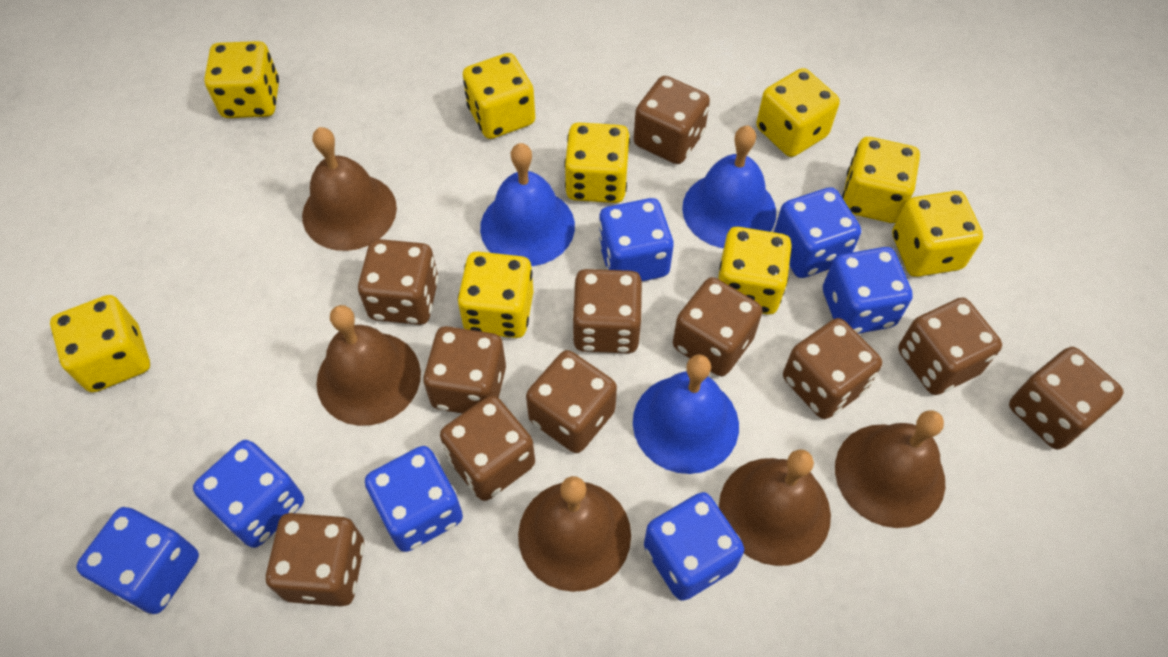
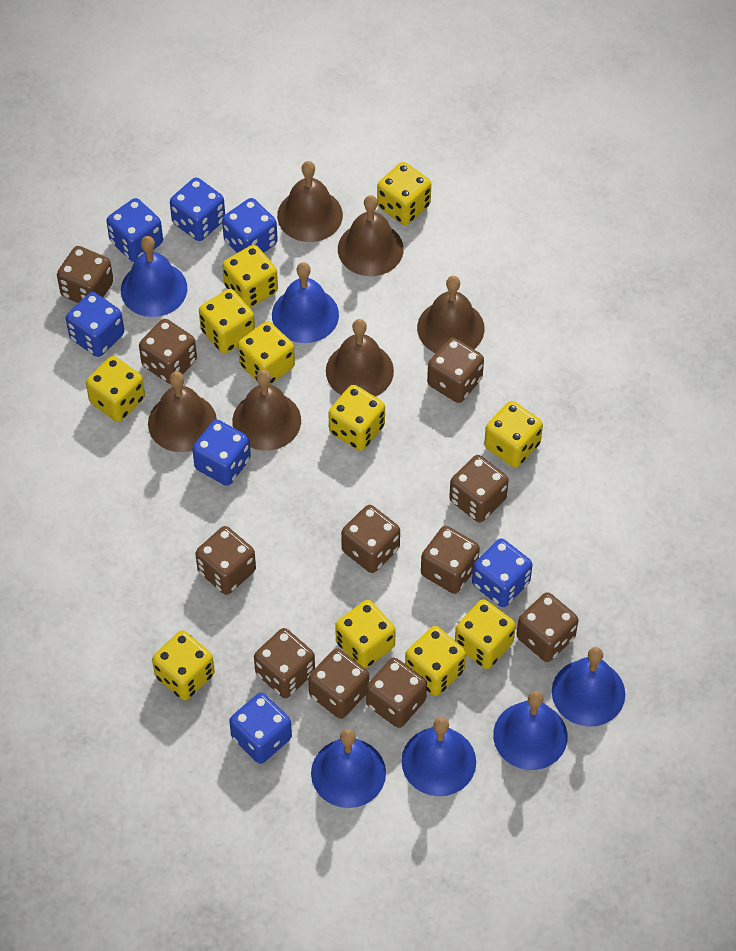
blue bell: [480,143,575,266] [633,354,739,474] [682,126,776,248] = 3 -> [121,236,187,317] [272,262,339,343] [311,729,386,808] [401,717,476,796] [493,691,567,770] [552,647,625,727] = 6
brown bell: [302,127,397,251] [316,305,421,426] [518,476,631,592] [719,450,831,566] [835,410,945,528] = 5 -> [148,372,217,452] [232,370,301,451] [277,161,343,242] [326,319,394,397] [338,195,404,276] [417,276,485,353] = 6
yellow dice: [50,295,150,393] [204,41,279,118] [458,251,534,338] [463,53,535,139] [564,122,630,203] [718,227,792,315] [756,68,840,157] [842,137,920,223] [892,191,983,277] = 9 -> [86,356,145,422] [152,630,215,700] [199,289,255,354] [222,245,278,308] [238,321,295,385] [328,385,385,451] [335,600,396,669] [377,162,431,225] [405,626,466,696] [455,599,516,669] [484,401,543,468] = 11

